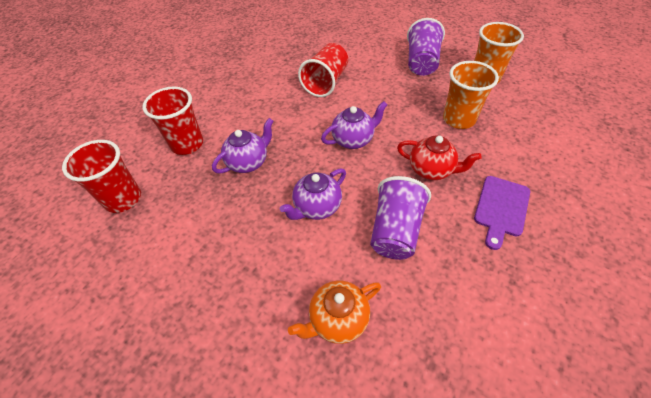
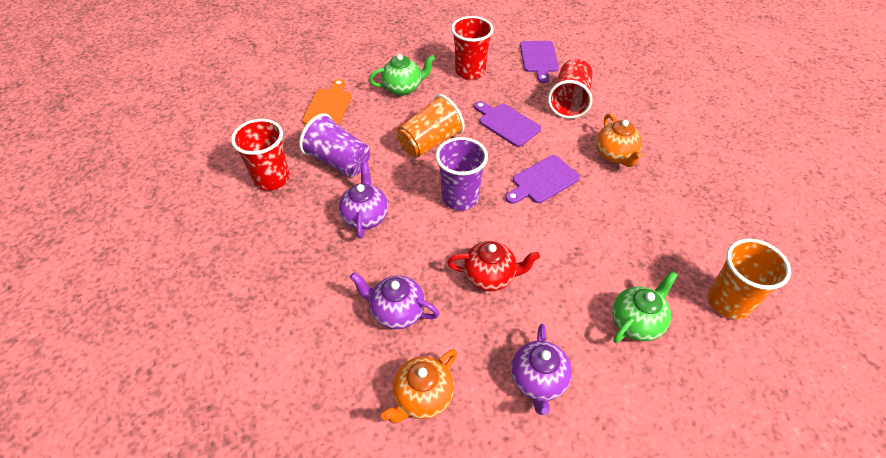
green teapot: none = 0 -> [369,54,435,96] [612,271,678,343] = 2
orange cutting board: none = 0 -> [302,79,352,125] = 1
orange teapot: [288,281,381,344] = 1 -> [381,349,457,423] [596,114,643,167] = 2
purple cutting board: [474,176,530,250] = 1 -> [474,101,541,147] [505,155,580,204] [520,41,559,83] = 3

